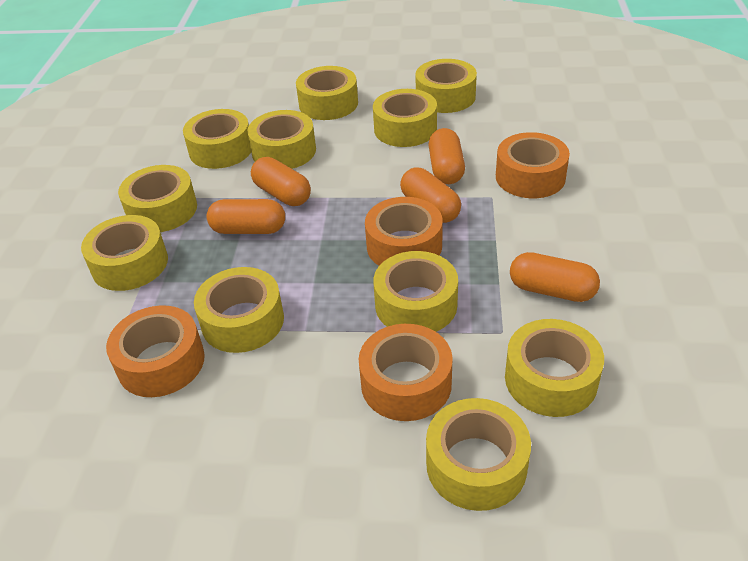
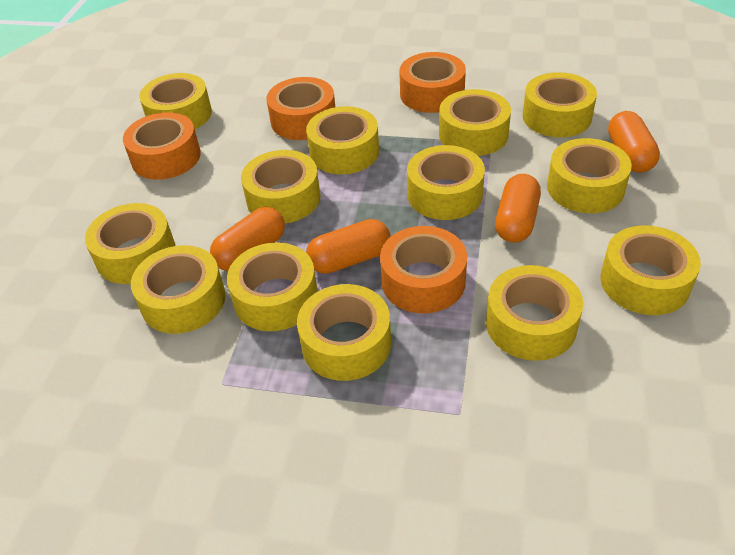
orange capsule: [207,199,285,234] [251,157,311,206] [400,168,461,223] [428,128,465,184] [510,252,600,302] = 5 -> [210,207,285,271] [306,219,391,274] [495,174,541,243] [608,111,660,173] = 4
yellow tape: [81,215,168,291] [118,165,197,232] [183,109,251,169] [194,267,284,353] [247,110,316,169] [296,66,358,120] [373,89,437,147] [373,251,458,332] [415,59,477,113] [426,398,531,511] [505,319,604,417] = 11 -> [85,203,175,284] [131,245,225,334] [139,73,212,129] [227,242,318,331] [241,150,321,223] [297,284,391,381] [306,106,379,174] [407,145,485,220] [439,89,511,156] [486,265,583,361] [522,72,597,137] [547,138,632,213] [600,226,701,315] = 13

